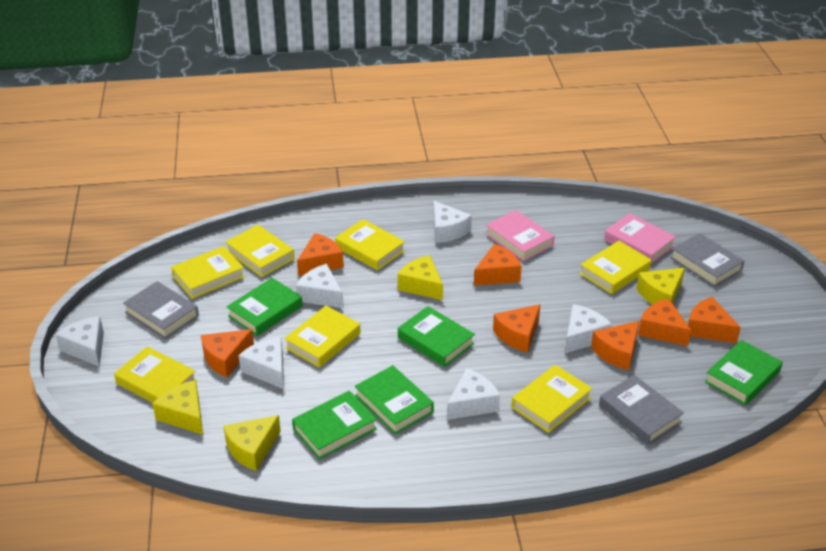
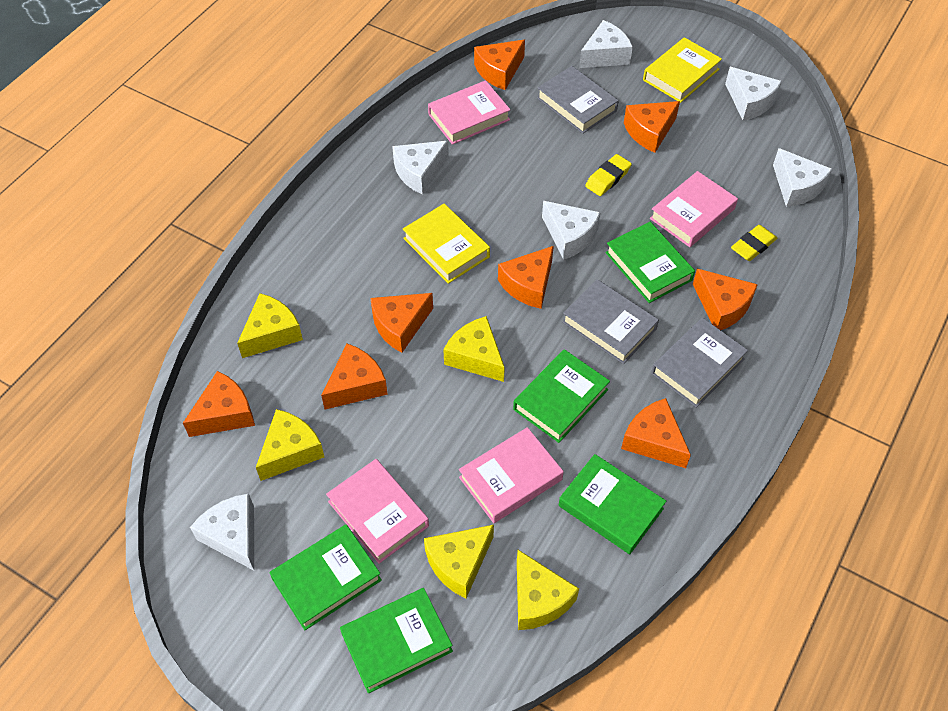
orange cheese: [201,329,254,377] [297,233,344,276] [474,244,522,286] [493,304,540,353] [591,321,639,370] [638,298,692,346] [688,297,741,343] = 7 -> [183,371,255,437] [321,344,388,409] [370,293,433,353] [474,40,525,90] [498,246,554,309] [621,398,691,468] [624,101,680,153] [693,269,758,330] = 8
pink book: [486,210,554,261] [604,213,676,264] = 2 -> [326,459,429,564] [428,80,511,145] [459,427,564,523] [650,171,738,247] = 4
yellow book: [114,346,197,403] [171,246,245,299] [226,225,295,277] [284,306,361,368] [335,219,405,271] [511,365,592,433] [580,241,651,294] = 7 -> [403,204,490,284] [643,37,722,103] = 2
yellow cheese: [152,380,203,435] [223,415,281,471] [398,255,443,300] [636,268,685,304] = 4 -> [237,293,303,358] [256,409,324,481] [424,525,494,598] [443,316,505,382] [517,550,579,630] = 5
yellow eraser: none = 0 -> [585,154,632,196] [731,225,777,261] = 2

